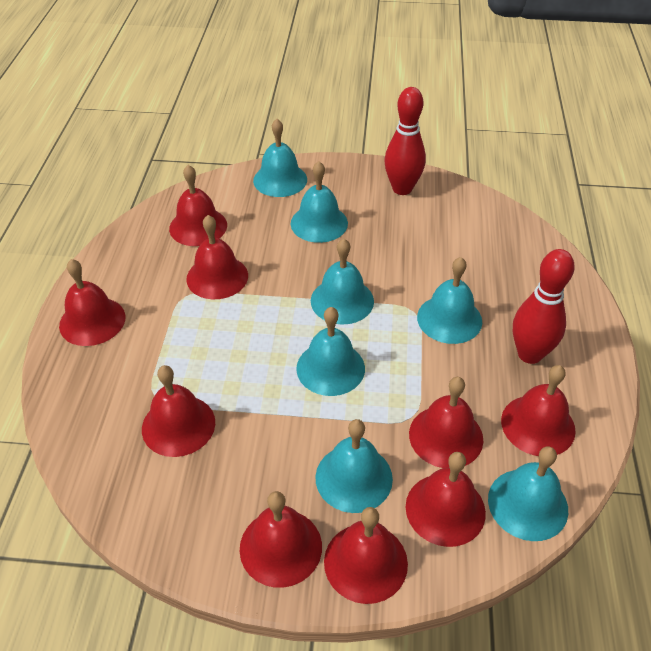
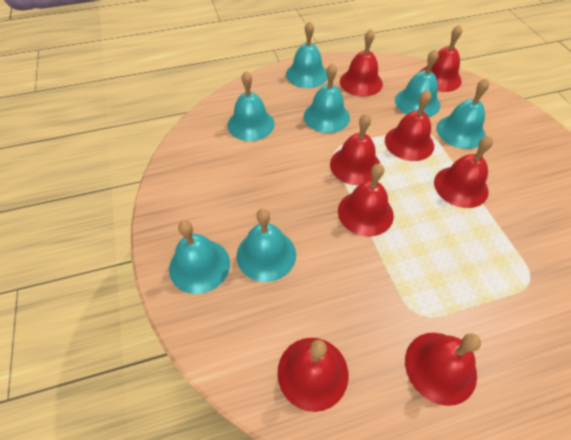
red bell: [59,259,126,346] [142,365,215,457] [169,165,227,246] [186,215,248,299] [239,491,322,588] [324,507,408,604] [406,452,486,547] [409,377,483,468] [501,365,576,456] = 9 -> [277,338,348,412] [330,113,380,185] [338,163,394,237] [340,29,383,97] [385,90,434,161] [405,333,481,406] [420,25,462,92] [434,135,493,208] = 8
red bowling pin: [385,87,426,195] [513,249,575,364] = 2 -> none = 0

